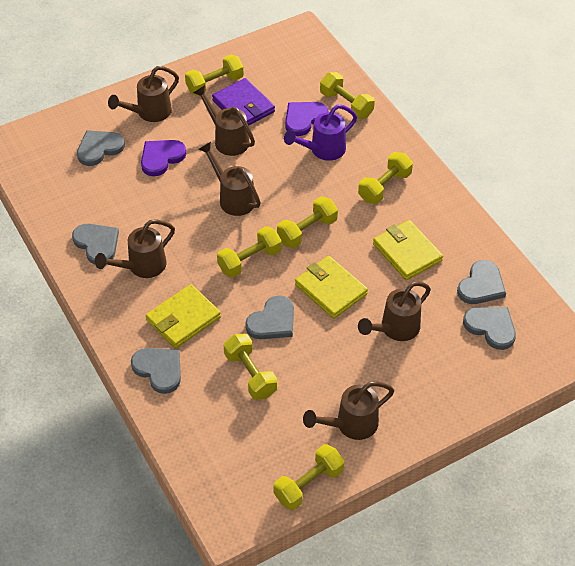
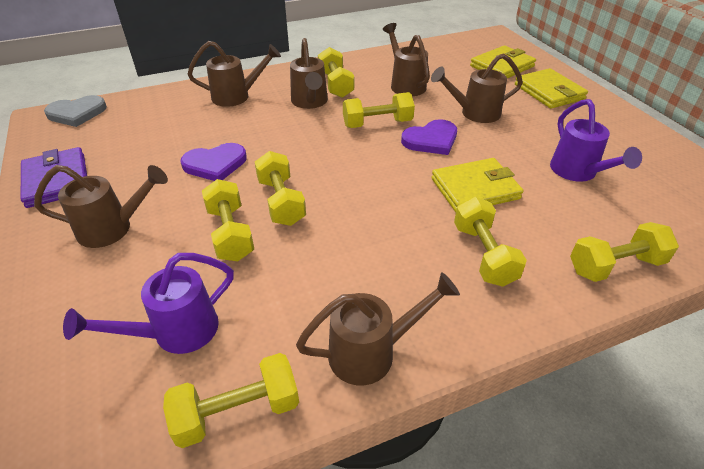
grey heart: [72,224,119,264] [77,130,125,166] [131,348,181,394] [245,295,294,339] [457,260,506,304] [463,307,516,350] = 6 -> [44,95,107,127] = 1
purple watering can: [284,105,357,161] = 1 -> [63,253,234,354] [550,99,642,182] = 2

